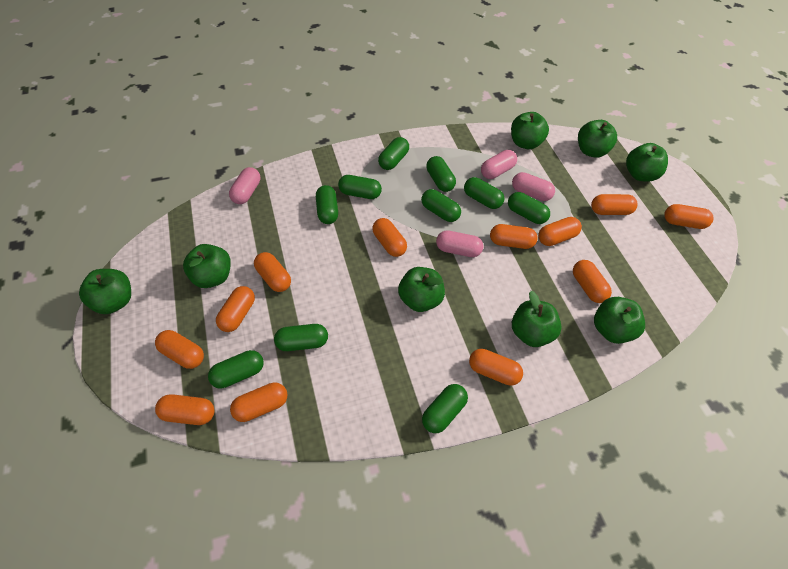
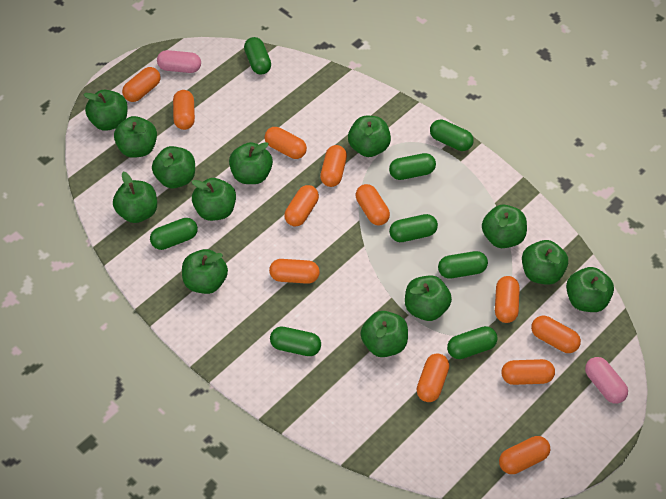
green apple: [79,269,131,314] [183,244,231,288] [398,267,445,312] [511,112,549,149] [512,291,562,347] [578,120,617,158] [594,297,645,344] [626,143,668,181] = 8 -> [83,90,128,131] [113,172,157,223] [114,116,157,158] [152,146,195,188] [182,249,228,294] [192,178,236,221] [229,142,273,184] [348,116,391,157] [361,311,408,357] [405,275,452,321] [482,205,527,248] [522,240,568,285] [566,267,614,312] = 13
green capsule: [208,350,264,388] [274,324,328,351] [316,185,338,224] [338,175,382,199] [378,137,409,170] [421,189,461,222] [422,384,468,433] [426,156,456,192] [464,177,504,209] [508,192,550,224] = 10 -> [150,218,198,250] [244,37,271,74] [270,327,321,356] [389,153,436,180] [389,214,438,242] [430,120,474,151] [438,251,488,279] [447,326,497,359] = 8
pink capsule: [229,167,261,204] [436,230,483,257] [481,150,517,179] [512,172,555,201] = 4 -> [157,50,201,73] [585,357,628,404] = 2

